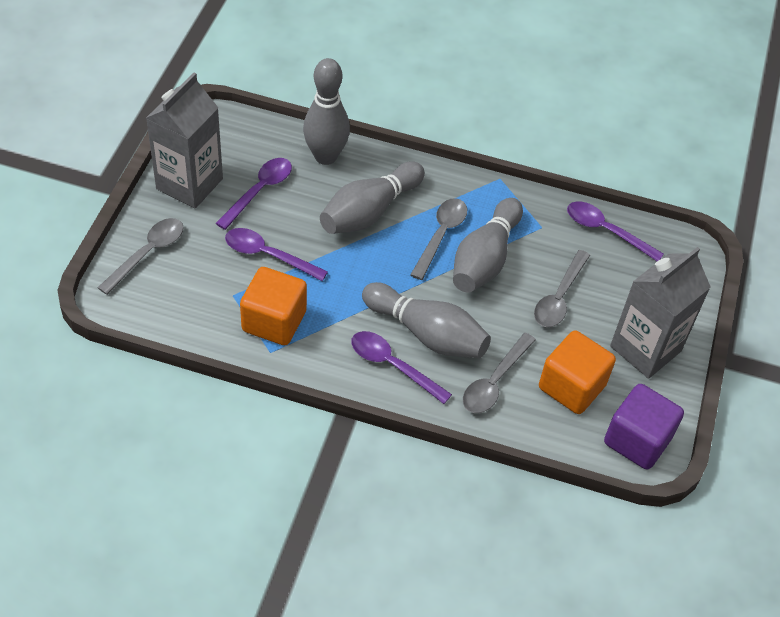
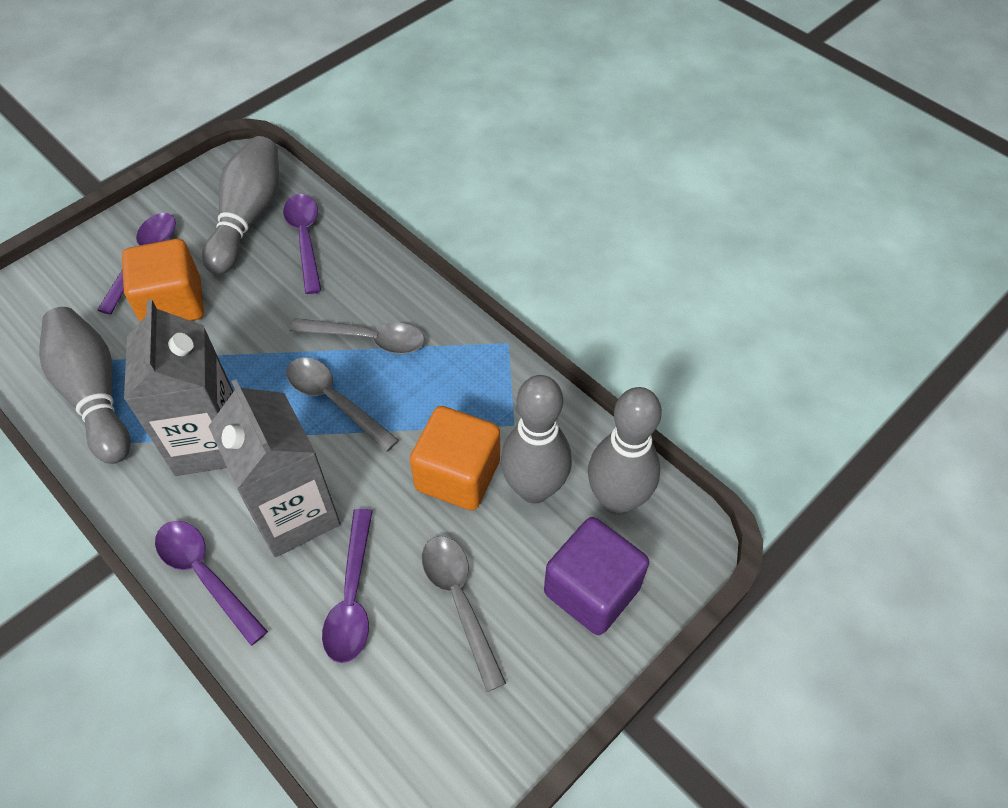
grey spoon: [97,218,184,295] [410,198,467,280] [463,333,536,413] [534,250,590,327] = 4 -> [286,358,399,452] [290,318,425,354] [422,536,506,692] = 3

